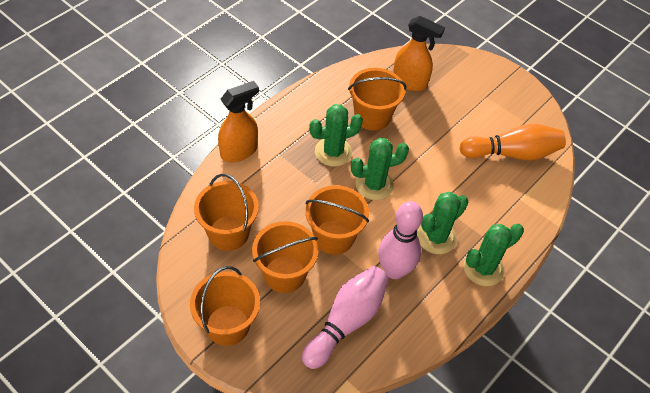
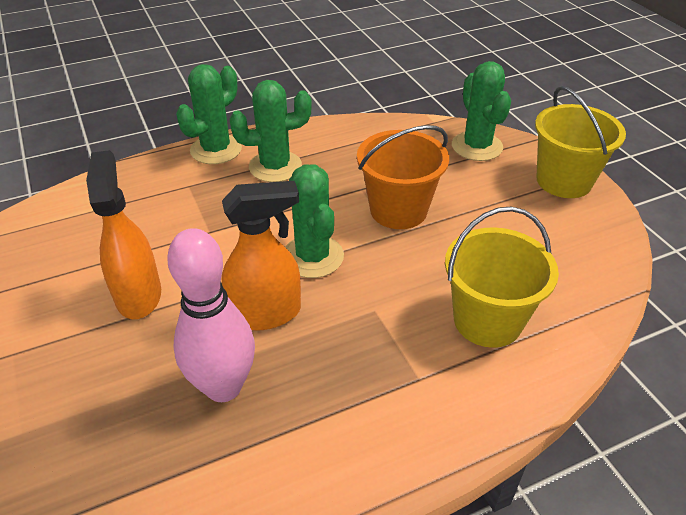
orange bowling pin: [459,124,566,160] = 1 -> none = 0
orange bucket: [190,266,260,346] [194,174,259,251] [252,221,319,293] [305,185,369,255] [348,68,407,131] = 5 -> [357,125,449,229] = 1
pink bowling pin: [302,266,389,369] [378,201,423,279] = 2 -> [167,228,255,402] = 1
yellow bucket: none = 0 -> [445,207,559,348] [535,86,626,198] = 2

